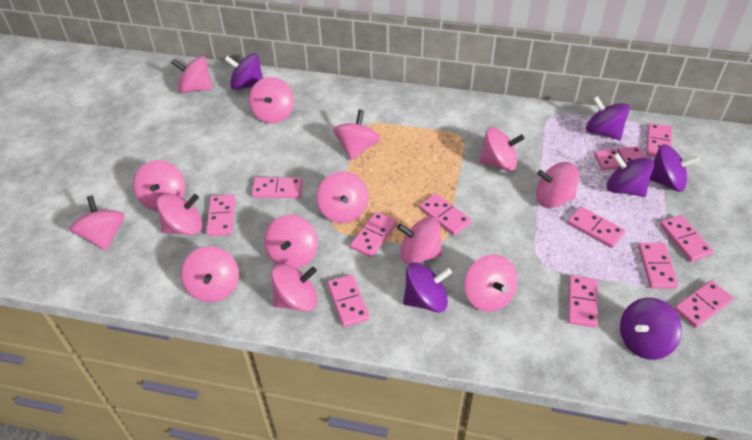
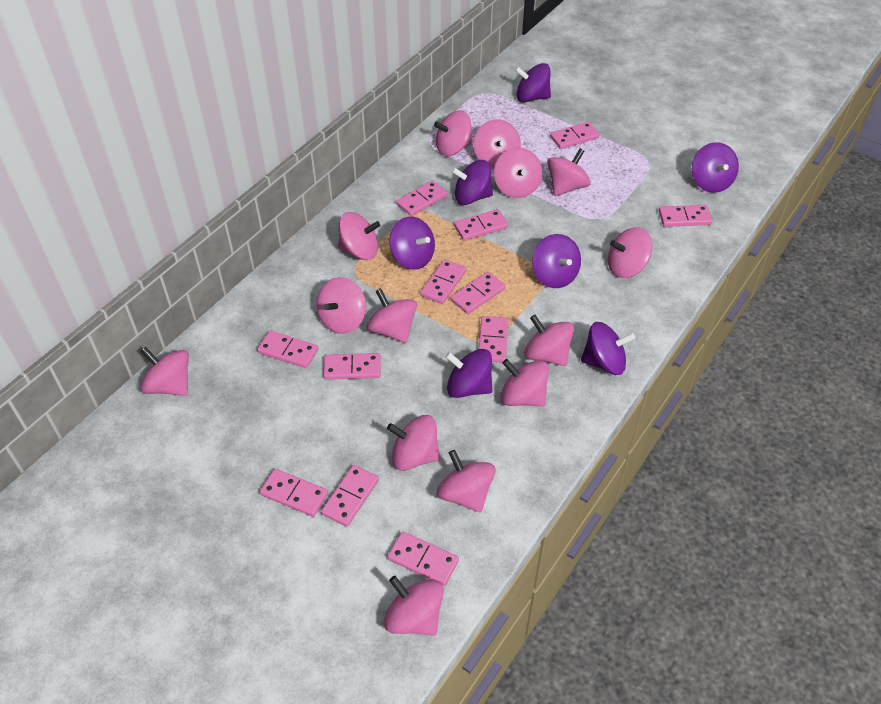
purple spinning top: [224,53,263,90] [403,262,452,312] [586,96,630,140] [607,153,654,197] [620,298,682,360] [650,144,700,192] = 6 -> [389,216,435,270] [445,349,492,398] [451,160,493,205] [515,63,551,102] [532,234,581,288] [581,322,635,375] [692,142,739,193] = 7

